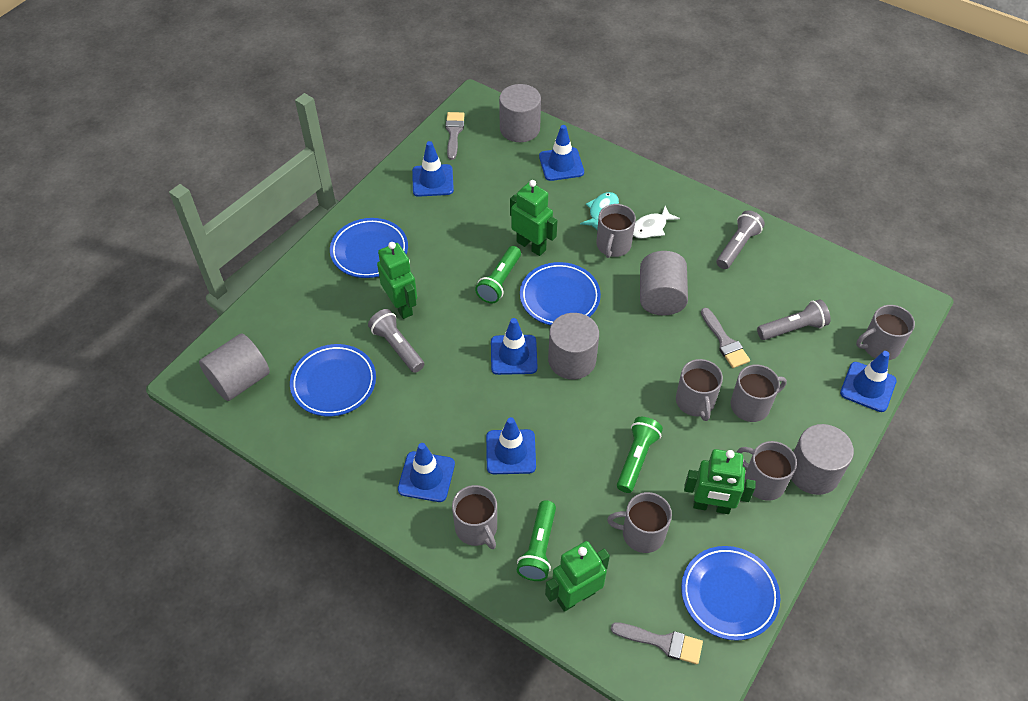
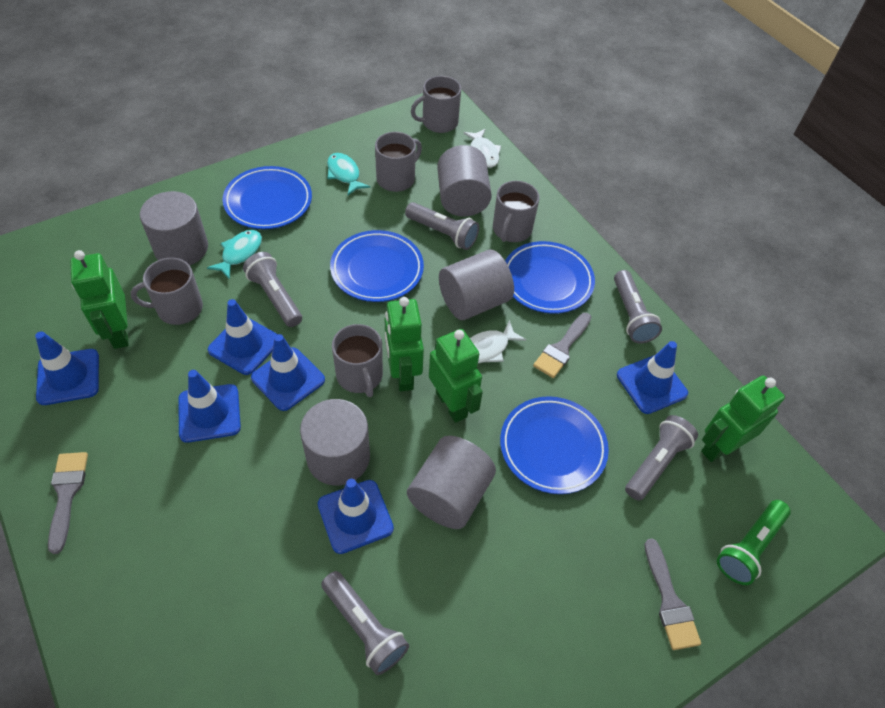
green flashlight: [475,246,521,303] [517,500,556,581] [617,417,663,493] = 3 -> [717,500,791,585] = 1
grey flashlight: [368,309,424,373] [716,210,765,269] [757,299,831,340] = 3 -> [243,252,302,327] [321,571,409,675] [405,202,479,250] [614,270,662,343] [625,415,698,501] = 5
grey mug: [452,485,497,549] [596,204,636,258] [607,492,672,553] [676,359,723,421] [730,364,787,422] [737,441,797,501] [856,305,915,360] = 7 -> [131,258,203,325] [332,324,383,397] [375,132,422,192] [411,76,461,133] [493,181,540,242] = 5
turquoise fish: [580,192,619,230] = 1 -> [207,230,262,280] [327,153,370,195] = 2
white fish: [633,206,680,239] = 1 -> [463,129,501,168] [470,320,526,364] = 2

